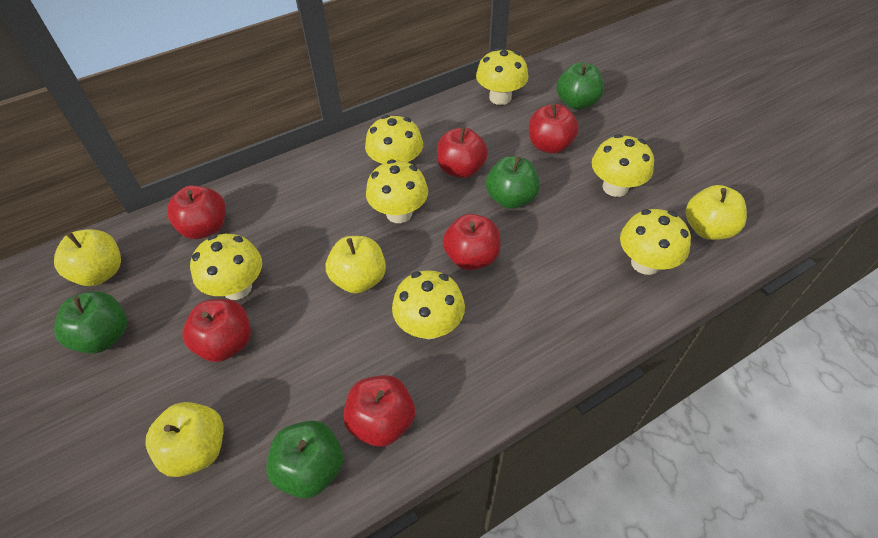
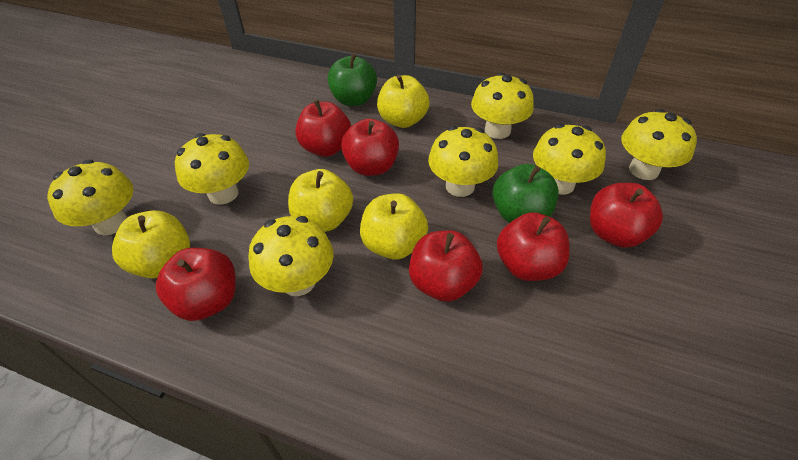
green apple: [54,291,127,354] [266,421,343,498] [486,156,540,209] [557,62,604,110] = 4 -> [327,54,377,106] [492,164,559,223] = 2

